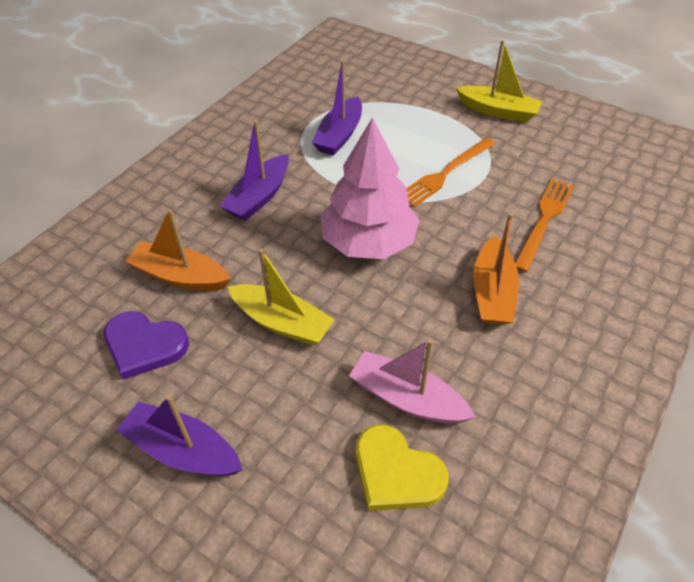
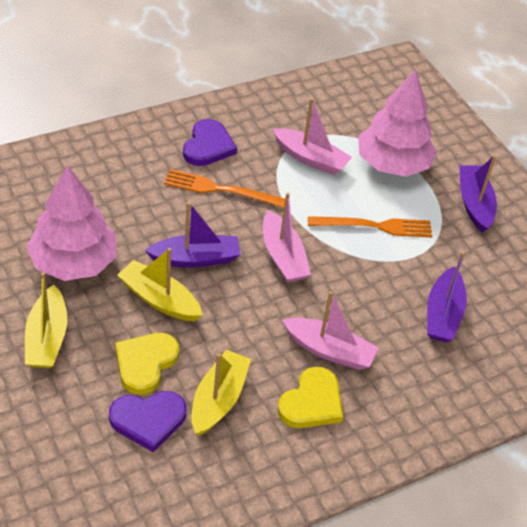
orange boat: [125,209,231,291] [473,213,519,325] = 2 -> none = 0
pink boat: [349,339,476,424] = 1 -> [263,193,311,283] [273,98,352,175] [282,291,379,370] = 3
pink tree: [321,117,420,259] = 1 -> [26,165,117,281] [358,70,437,177] = 2
purple heart: [104,311,189,380] = 1 -> [109,391,187,452] [183,119,237,166] = 2
yellow boat: [227,249,335,346] [456,40,543,123] = 2 -> [25,272,67,368] [117,248,203,321] [192,350,251,436] = 3
yellow heart: [356,425,449,511] = 1 -> [115,333,179,395] [278,366,343,428] = 2

